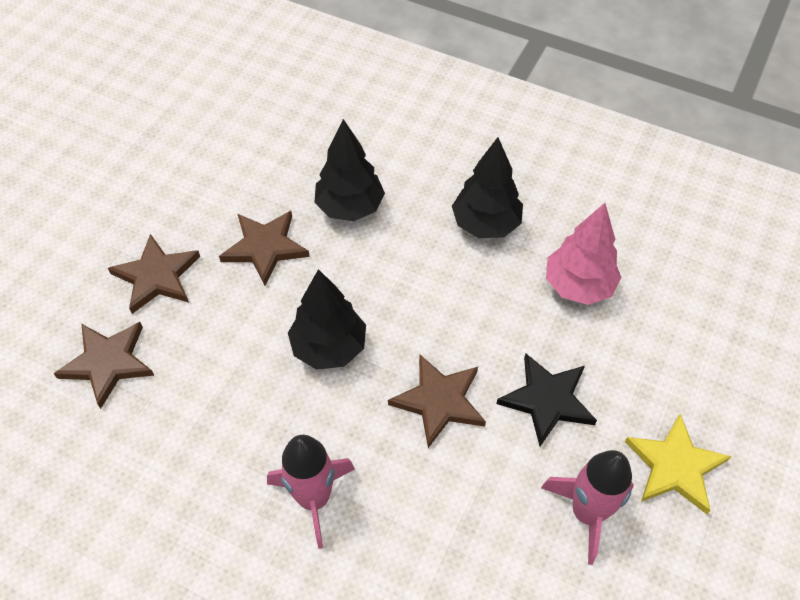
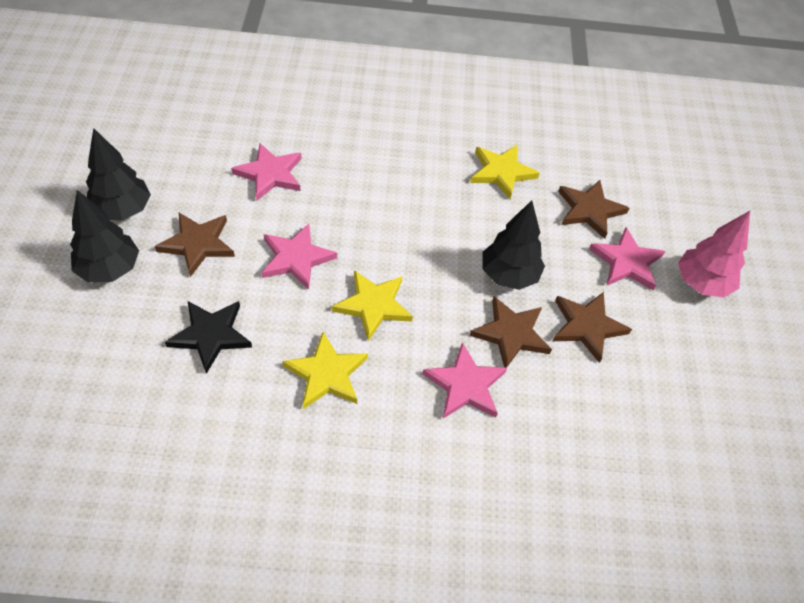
pink rocket: [267,435,355,549] [541,450,634,565] = 2 -> none = 0
pink star: none = 0 -> [231,143,302,201] [261,224,337,290] [422,342,507,419] [589,227,665,290] = 4
yellow star: [625,414,731,514] = 1 -> [283,332,368,409] [332,270,413,341] [470,145,540,199] = 3

